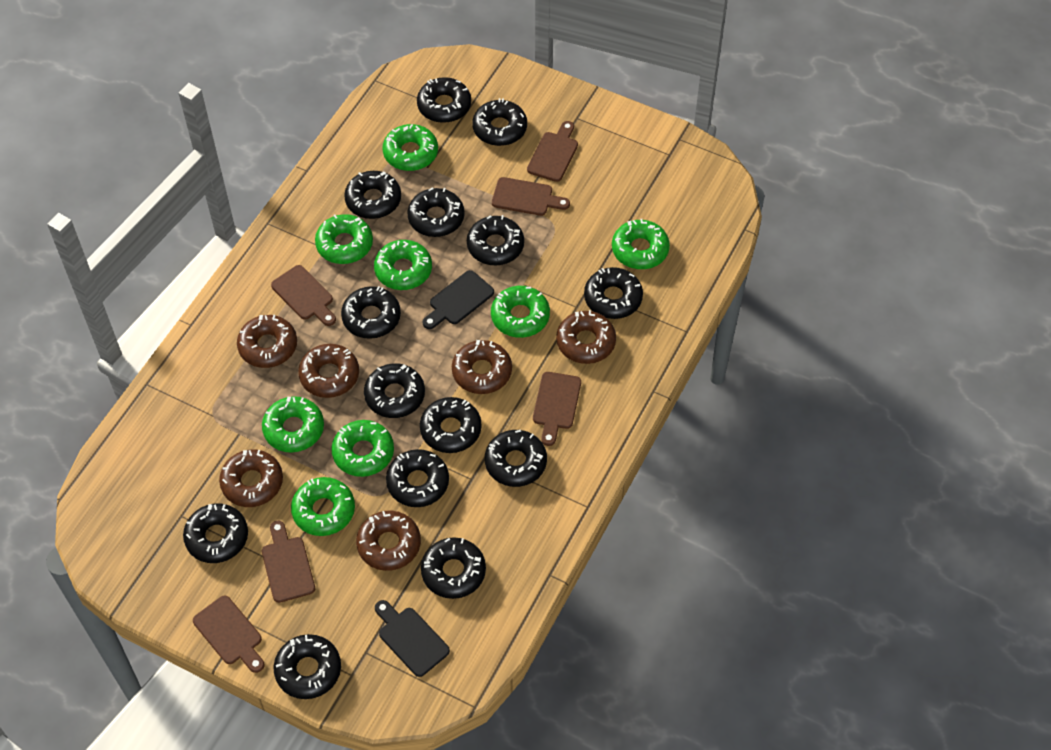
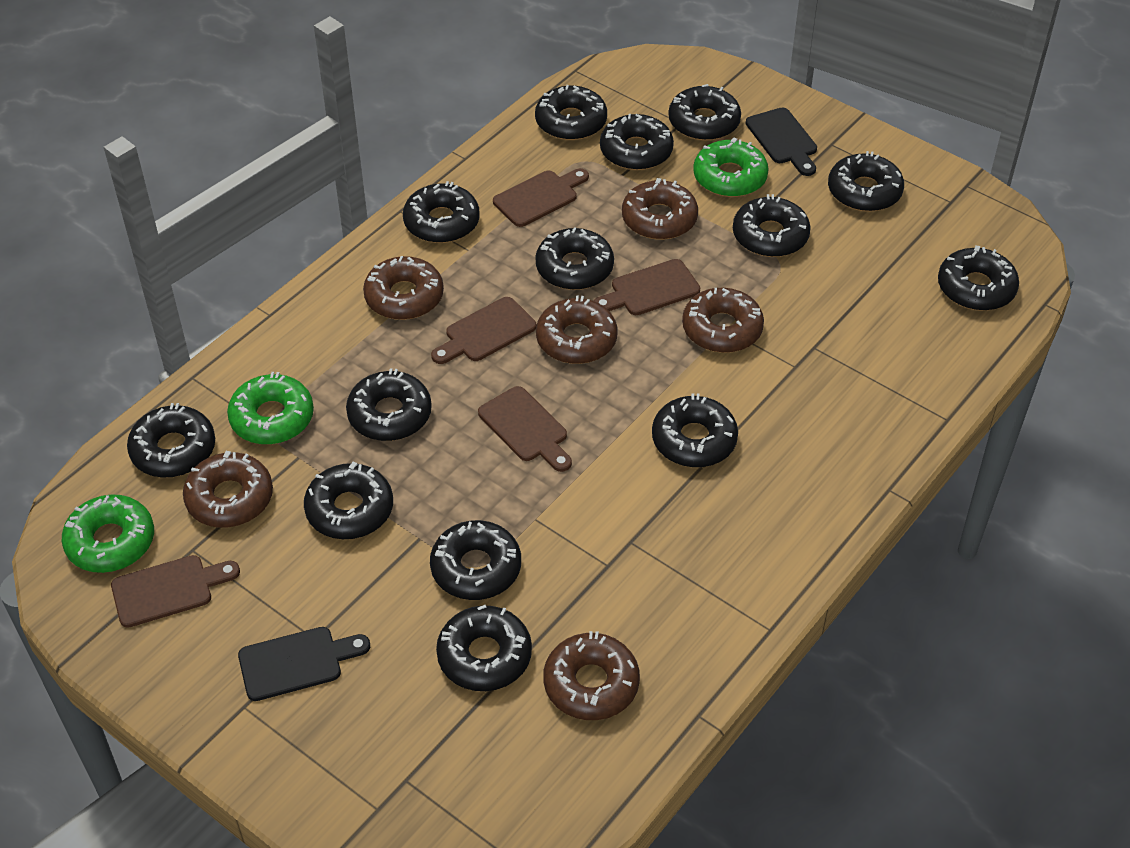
brown cutting board: [193,596,264,673] [262,521,315,603] [271,265,336,326] [492,177,570,216] [527,121,578,182] [533,372,581,446] = 6 -> [111,555,240,628] [431,297,536,364] [478,386,572,472] [493,168,589,227] [594,259,700,315] = 5
green donut: [262,396,324,453] [291,477,355,536] [315,214,373,264] [331,420,394,477] [374,240,432,290] [383,124,438,171] [491,286,550,338] [612,219,670,269] = 8 -> [62,494,154,573] [227,372,314,444] [693,137,769,197] = 3

